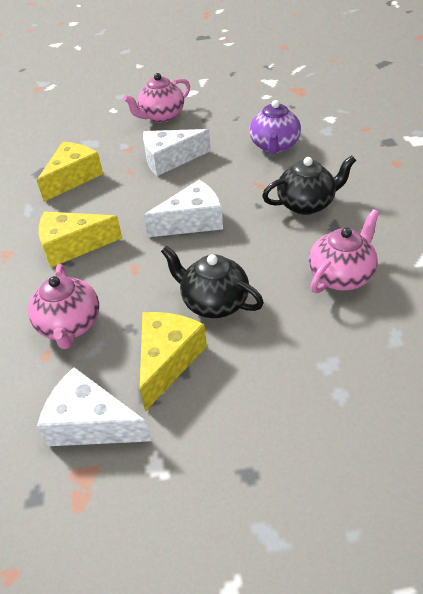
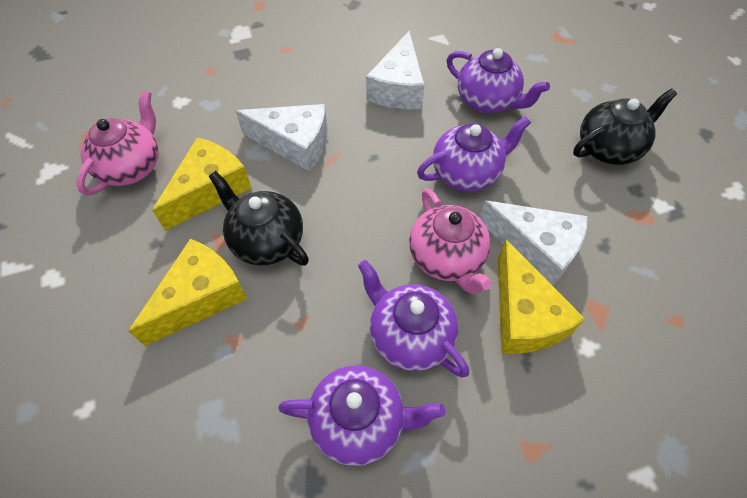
pink teapot: [28,264,99,349] [123,73,190,123] [309,209,380,293] = 3 -> [76,90,159,196] [409,188,492,294] = 2
purple teapot: [250,100,301,153] = 1 -> [278,365,445,466] [358,260,469,377] [417,116,531,192] [447,48,550,113] = 4

